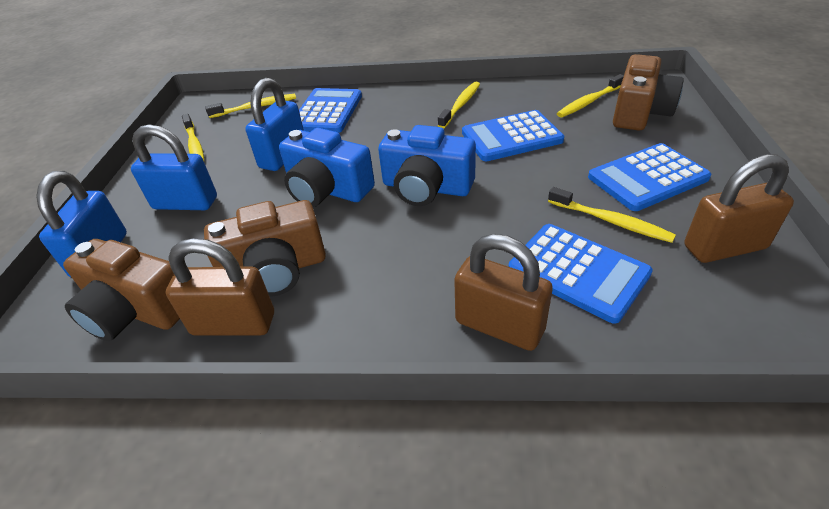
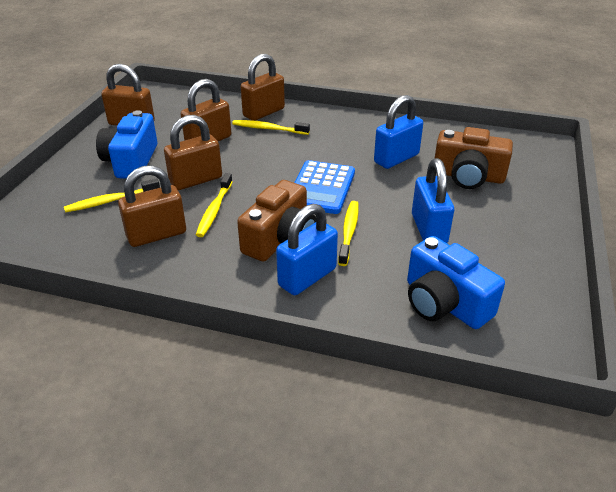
blue calculator: [299,88,362,133] [462,110,564,161] [508,224,653,324] [588,143,711,211] = 4 -> [294,160,355,214] = 1
brown camera: [63,239,180,341] [204,200,326,296] [613,54,684,131] = 3 -> [237,180,316,262] [434,127,513,189] = 2
brown padlock: [166,238,274,336] [454,234,553,351] [684,154,794,263] = 3 -> [101,64,155,126] [118,165,186,247] [164,115,222,190] [181,79,231,141] [241,54,285,121] = 5
yellow toothbrush: [182,114,204,161] [205,94,296,118] [438,82,480,129] [548,187,676,243] [557,74,624,118] = 5 -> [64,178,160,213] [196,173,233,237] [232,120,310,135] [338,201,359,266] = 4

